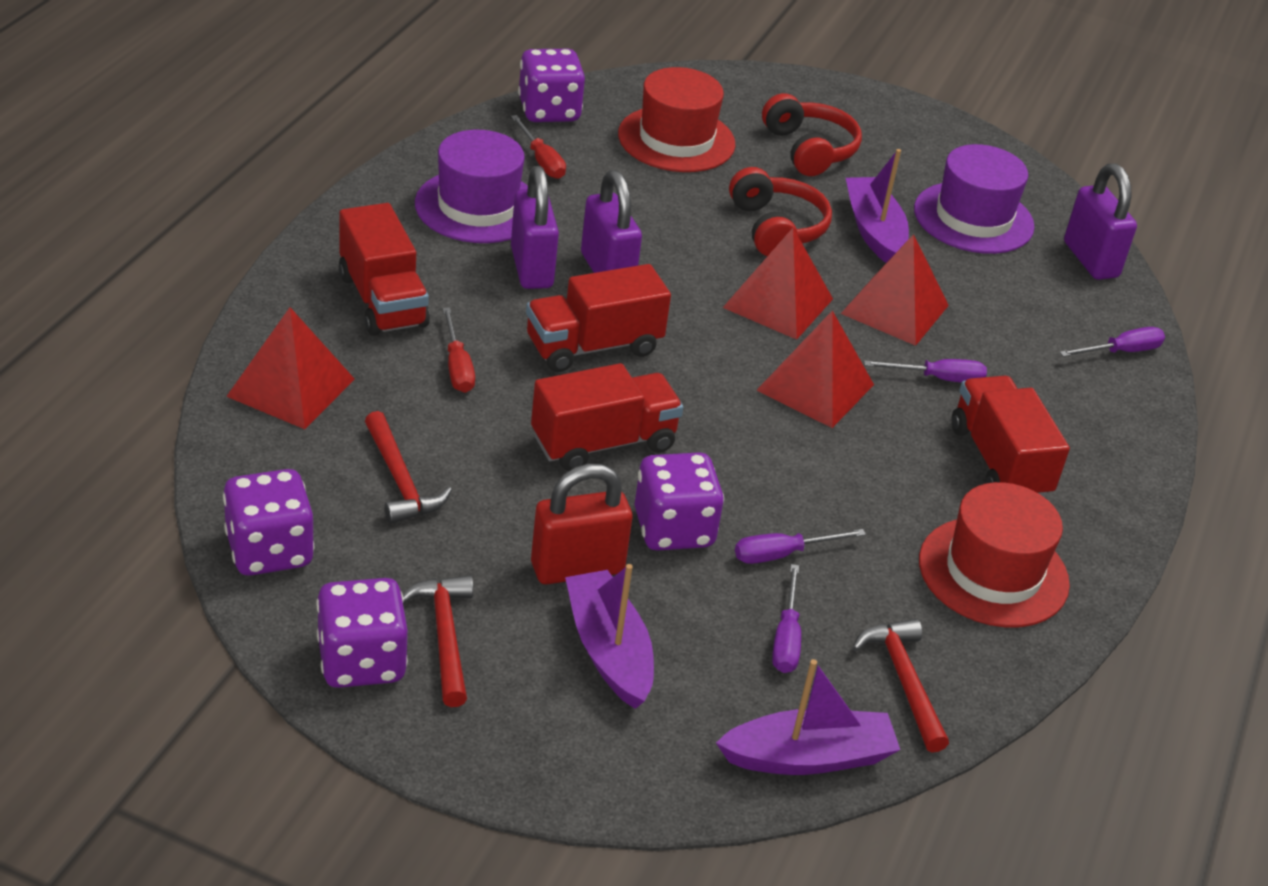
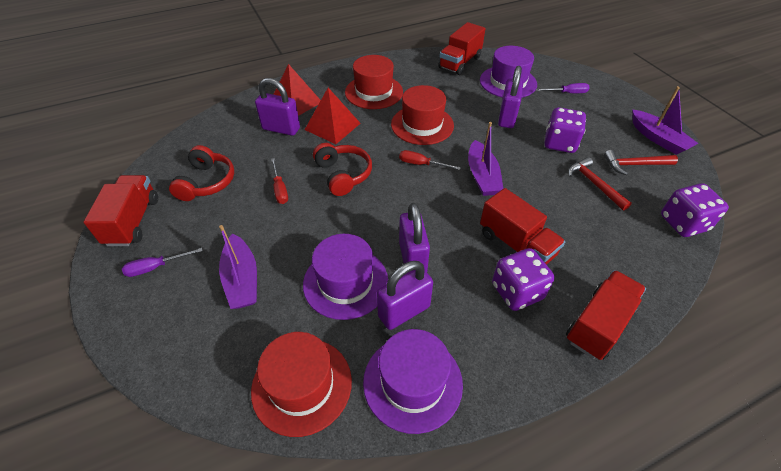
purple dice: [223,469,315,576] [316,578,408,688] [518,49,585,122] [634,452,724,551] = 4 -> [492,248,554,311] [544,107,586,153] [661,183,729,237] = 3
purple hat: [415,130,528,243] [914,144,1035,254] = 2 -> [303,234,388,320] [363,329,463,434] [480,46,537,98] = 3
purple padlock: [511,166,559,289] [581,170,642,273] [1064,163,1137,280] = 3 -> [255,78,300,136] [377,261,433,330] [399,203,430,272] [498,66,523,128] = 4
purple screwdriver: [735,529,866,564] [772,564,801,673] [864,359,987,383] [1059,327,1165,357] = 4 -> [122,248,203,277] [536,83,589,93] = 2
red hammer: [365,411,452,524] [403,575,473,707] [852,619,949,752] = 3 -> [568,157,631,210] [604,150,678,175] = 2
red hat: [618,67,735,172] [919,482,1070,627] = 2 -> [251,332,352,437] [345,55,403,109] [391,85,454,145] = 3
red padlock: [531,464,633,584] = 1 -> none = 0
red pyramid: [226,307,355,429] [723,228,833,340] [756,310,874,428] [841,234,949,346] = 4 -> [273,64,321,116] [305,88,361,144] = 2

